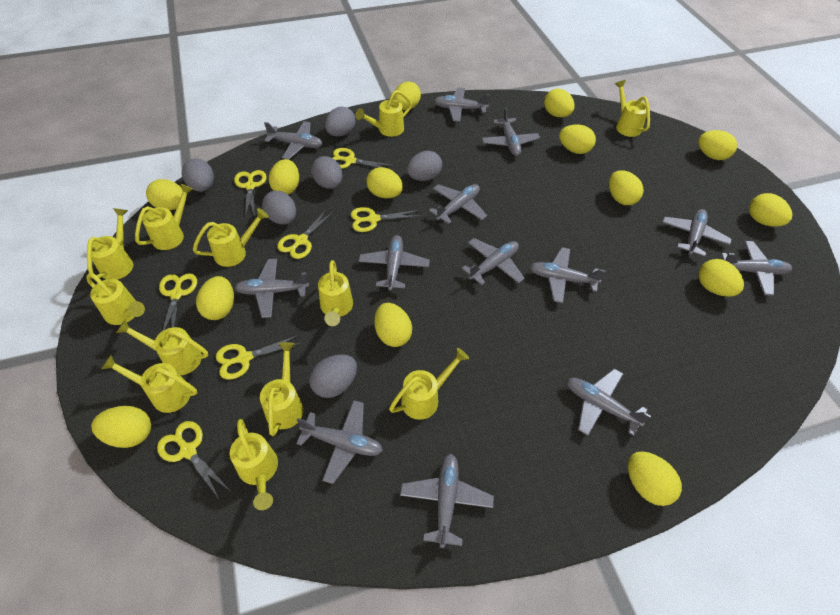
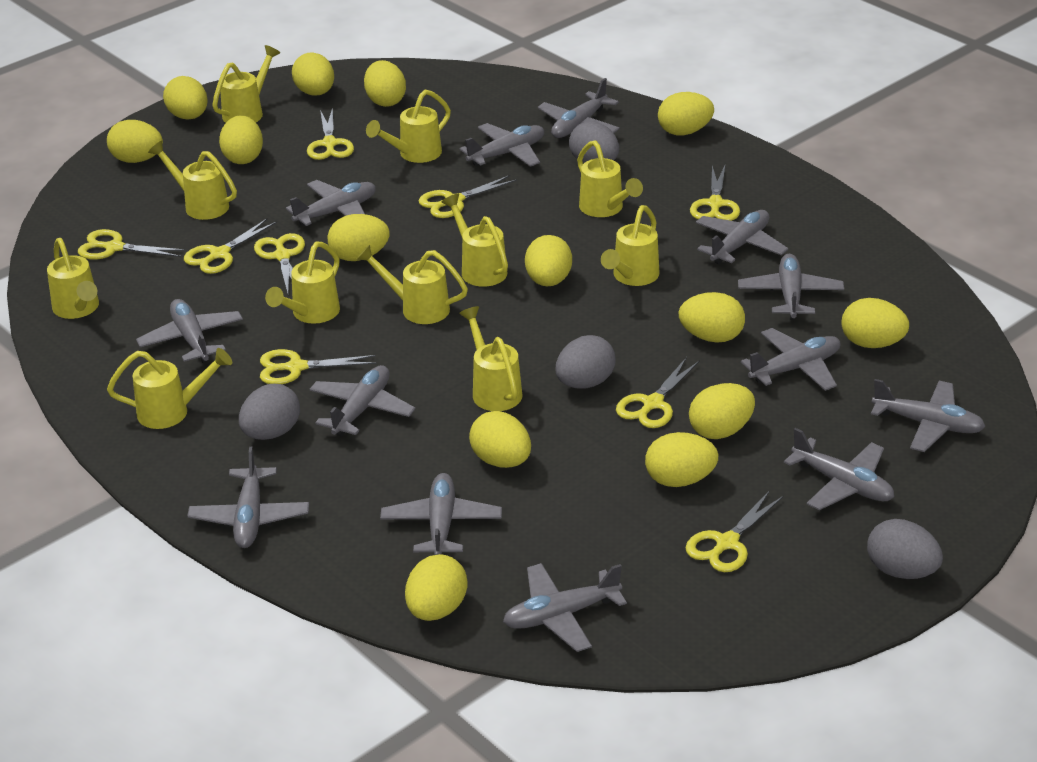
grey egg: [182,159,214,192] [262,191,296,225] [309,354,357,398] [311,156,342,189] [325,107,356,136] [407,151,442,181] = 6 -> [239,384,300,440] [555,335,616,388] [569,121,619,164] [867,519,943,579] = 4
yellow scissors: [157,421,230,500] [159,273,197,331] [216,335,301,379] [234,170,267,218] [277,209,335,259] [332,148,394,169] [351,207,420,232] = 7 -> [78,229,186,260] [184,219,277,274] [254,233,305,293] [260,349,377,384] [307,107,354,160] [419,175,517,218] [616,357,700,428] [686,490,784,572] [690,166,740,221] = 9
yellow watering can: [86,273,145,325] [87,208,133,280] [101,355,197,413] [116,319,209,375] [135,184,193,250] [193,208,269,267] [230,419,278,510] [260,342,304,436] [318,260,353,326] [355,90,412,137] [389,348,469,420] [615,80,650,137] = 12 -> [47,238,99,319] [107,348,232,429] [148,141,237,220] [212,45,280,123] [265,242,340,324] [356,244,468,324] [366,89,451,163] [442,194,508,287] [459,306,523,411] [577,140,643,217] [601,205,660,286] = 11

